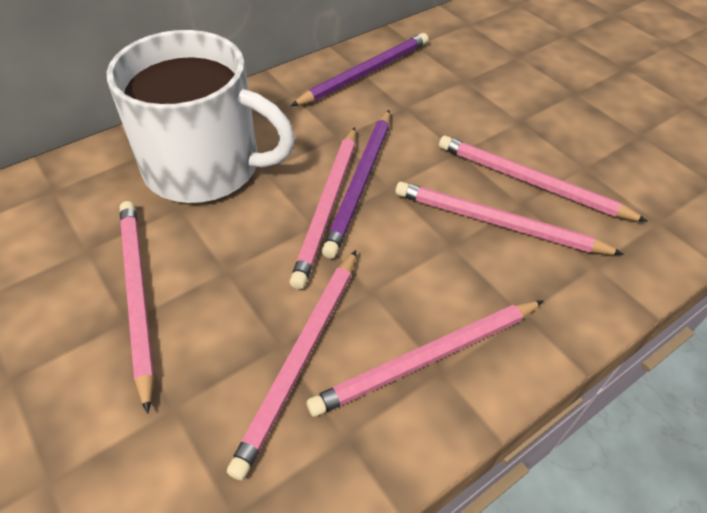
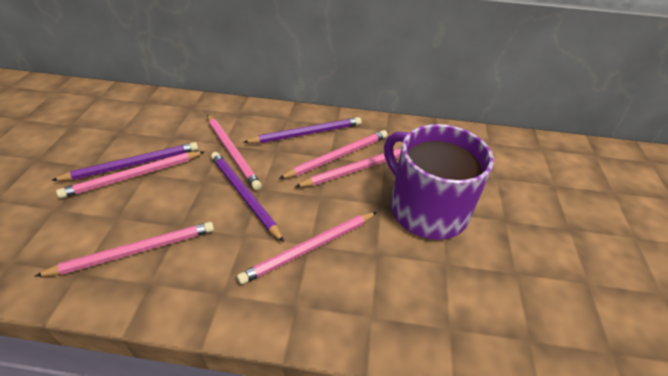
purple mug: none = 0 -> [384,124,494,240] = 1
purple pencil: [291,33,429,106] [322,110,390,259] = 2 -> [51,142,198,181] [211,152,284,242] [243,117,361,143] = 3
white mug: [107,30,295,203] = 1 -> none = 0

